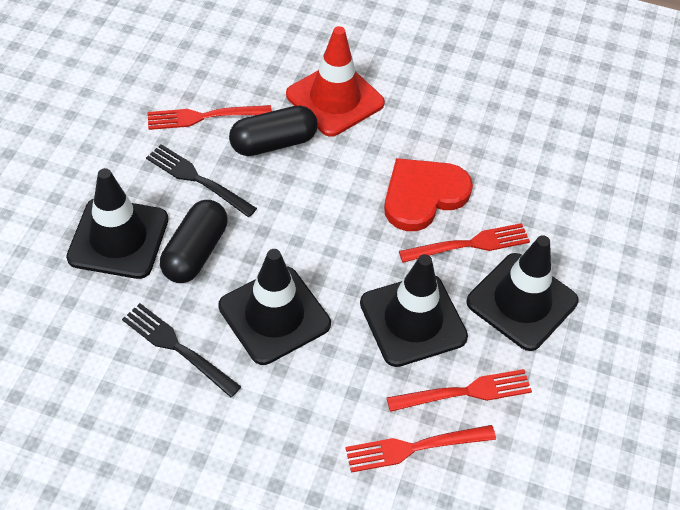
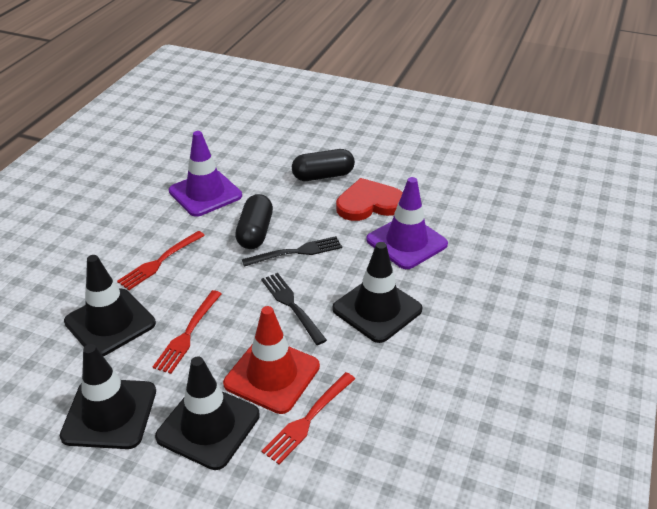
purple traffic cone: none = 0 -> [169,131,242,217] [366,177,448,269] = 2
red fork: [147,105,272,130] [345,425,496,473] [386,369,532,412] [399,223,530,263] = 4 -> [117,231,205,290] [153,290,222,374] [262,372,355,464] = 3

